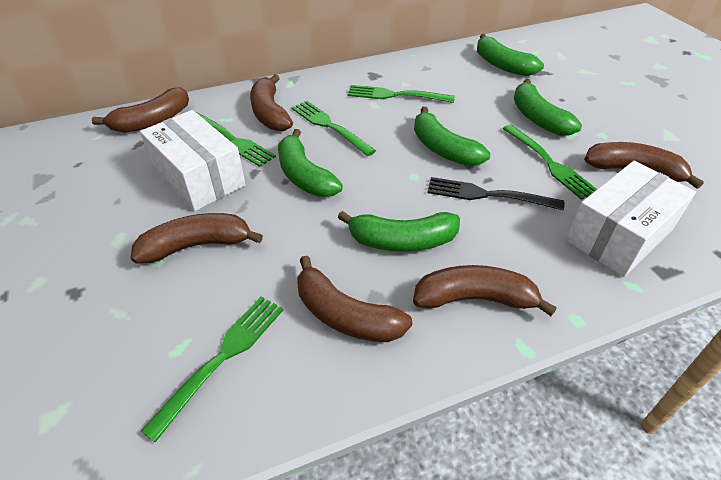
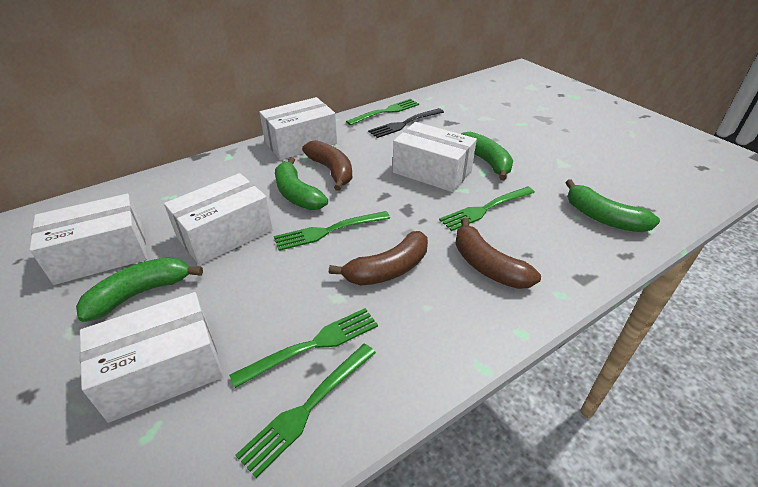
brown banana: [92,87,189,133] [131,213,263,264] [250,74,293,131] [297,256,413,342] [413,265,557,316] [584,142,704,189] = 6 -> [302,140,352,191] [329,231,428,286] [455,218,541,289] = 3
green banana: [278,129,343,197] [338,211,460,252] [414,107,490,166] [477,34,544,76] [514,79,582,136] = 5 -> [76,257,203,322] [275,157,328,210] [461,132,513,180] [565,179,660,232] = 4
white box: [140,110,246,211] [566,161,696,277] = 2 -> [30,194,147,285] [80,292,223,423] [164,173,273,265] [259,97,337,160] [393,122,477,192] = 5

